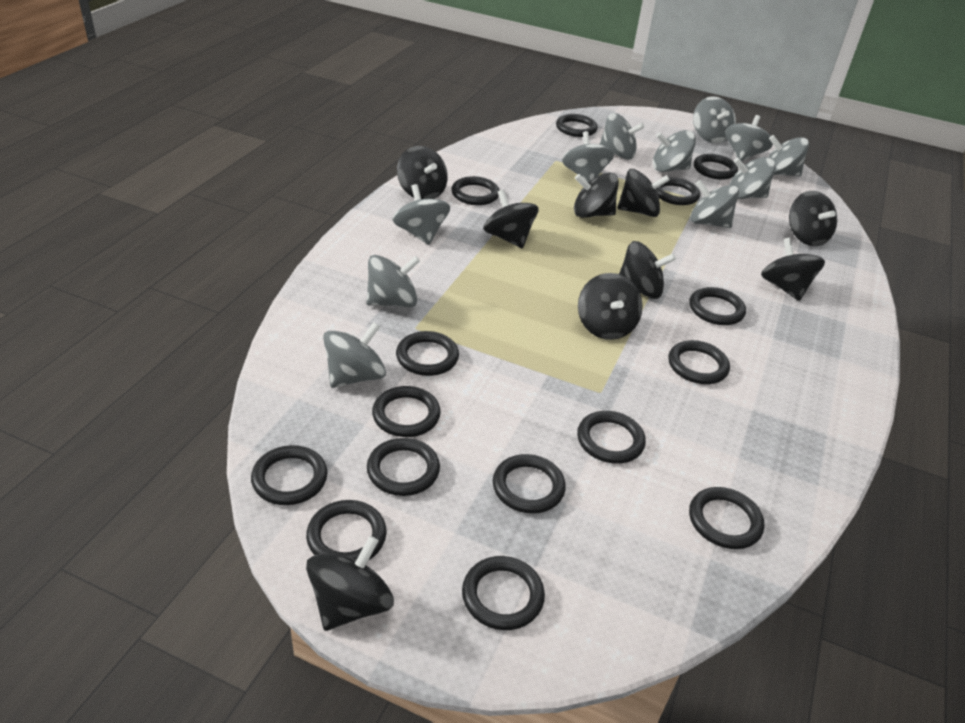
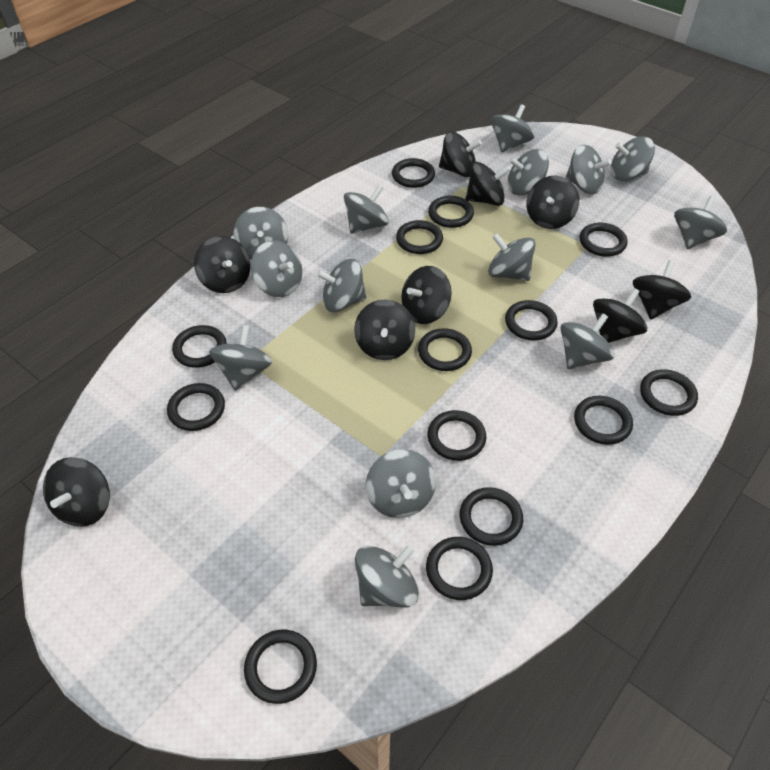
black ring: [251,445,327,505] [306,500,387,560] [367,438,440,496] [372,386,441,437] [396,331,459,376] [451,176,499,205] [462,556,545,630] [493,454,566,514] [556,114,598,137] [577,411,646,464] [655,177,700,205] [668,340,730,384] [689,287,746,325] [689,487,764,549] [694,154,738,180] = 15 -> [167,383,225,431] [172,325,227,368] [244,630,317,704] [392,158,435,188] [396,220,443,254] [418,328,472,371] [426,537,493,600] [427,410,486,461] [428,196,474,228] [459,487,523,546] [505,300,558,340] [574,396,633,445] [580,223,628,257] [640,369,698,416] = 14
grey spinning top: [323,322,386,388] [366,255,420,307] [392,184,450,245] [562,131,614,182] [599,113,645,160] [653,130,696,172] [690,180,739,228] [693,96,736,143] [725,115,773,161] [729,157,775,199] [768,135,809,176] = 11 -> [209,325,272,391] [233,207,288,260] [251,240,302,297] [317,259,367,312] [344,185,389,234] [355,545,419,607] [366,449,436,518] [488,233,536,281] [491,104,534,152] [508,149,549,195] [560,313,615,369] [566,145,612,194] [611,136,655,181] [674,196,727,249] = 14

